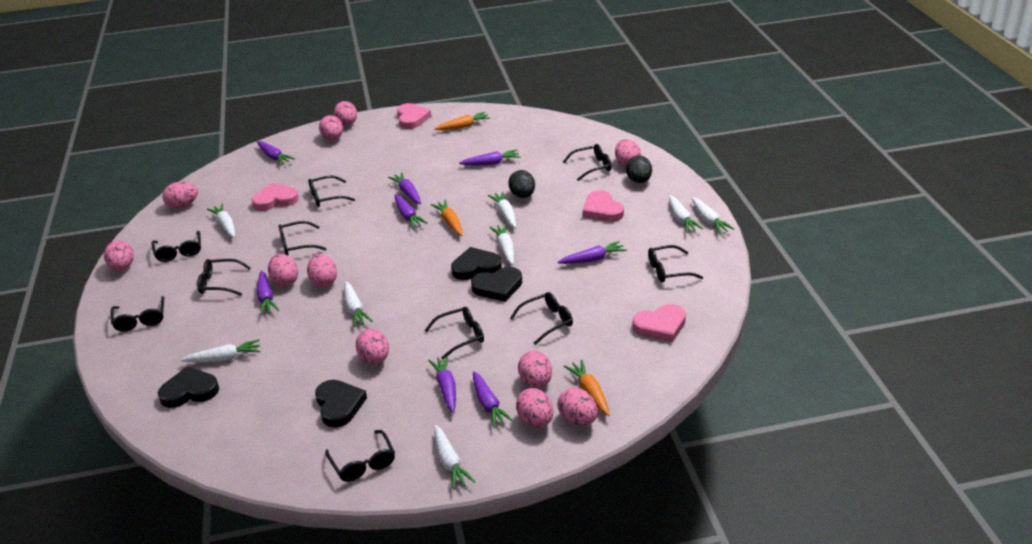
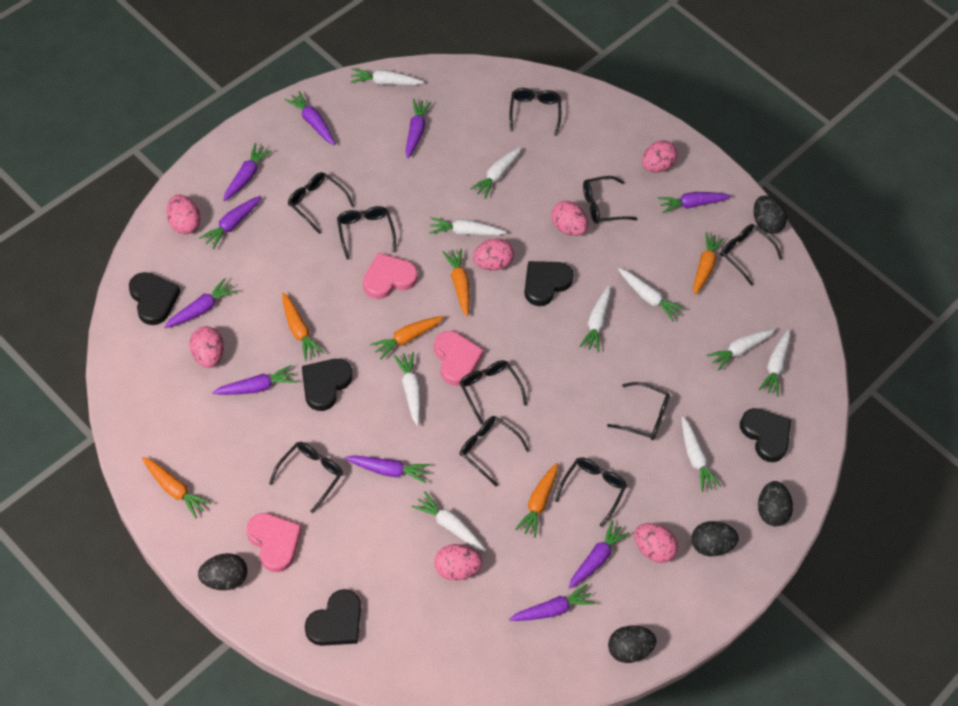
black egg: [508,170,535,198] [626,155,652,183] = 2 -> [198,553,247,590] [608,625,656,663] [692,521,739,556] [754,196,787,234] [758,481,793,526] = 5
black heart: [158,366,219,408] [315,380,367,427] [451,247,502,280] [471,267,522,302] = 4 -> [129,272,180,325] [302,359,352,411] [305,589,361,646] [524,261,574,306] [740,408,791,462] = 5
orange carrot: [430,200,463,236] [434,112,491,130] [564,360,610,416] = 3 -> [142,457,211,519] [282,292,324,361] [370,316,444,359] [443,249,470,317] [515,463,558,538] [693,232,724,295] = 6
pink egg: [104,241,134,271] [162,182,198,209] [268,254,298,287] [307,254,337,288] [319,115,343,140] [334,101,357,126] [356,329,389,364] [516,388,553,427] [518,351,552,388] [557,388,598,426] [615,139,641,167] = 11 -> [167,195,200,234] [189,326,224,368] [434,544,483,580] [473,238,514,271] [551,201,588,236] [634,523,678,563] [642,140,678,173] = 7
pink heart: [252,183,299,211] [397,103,431,129] [583,190,624,222] [632,304,686,342] = 4 -> [247,513,301,572] [363,253,418,299] [434,331,484,385] = 3
purple carrot: [257,141,295,165] [257,270,279,315] [388,172,421,204] [395,194,428,229] [428,355,456,413] [459,149,521,165] [473,371,514,428] [557,241,627,264] = 8 -> [164,278,237,328] [199,196,262,249] [212,365,297,395] [223,143,272,201] [284,91,335,145] [345,455,430,483] [406,99,432,159] [509,584,596,621] [569,520,630,588] [658,192,731,213] = 10
white carrot: [180,339,261,362] [207,204,235,238] [344,281,373,327] [434,425,476,490] [488,191,516,228] [489,224,514,265] [669,195,703,233] [692,197,735,234] = 8 -> [351,68,424,85] [393,352,421,426] [412,491,486,551] [429,217,507,236] [470,146,522,199] [579,285,611,353] [618,268,685,322] [682,417,721,492] [707,329,775,371] [759,329,791,397] = 10

